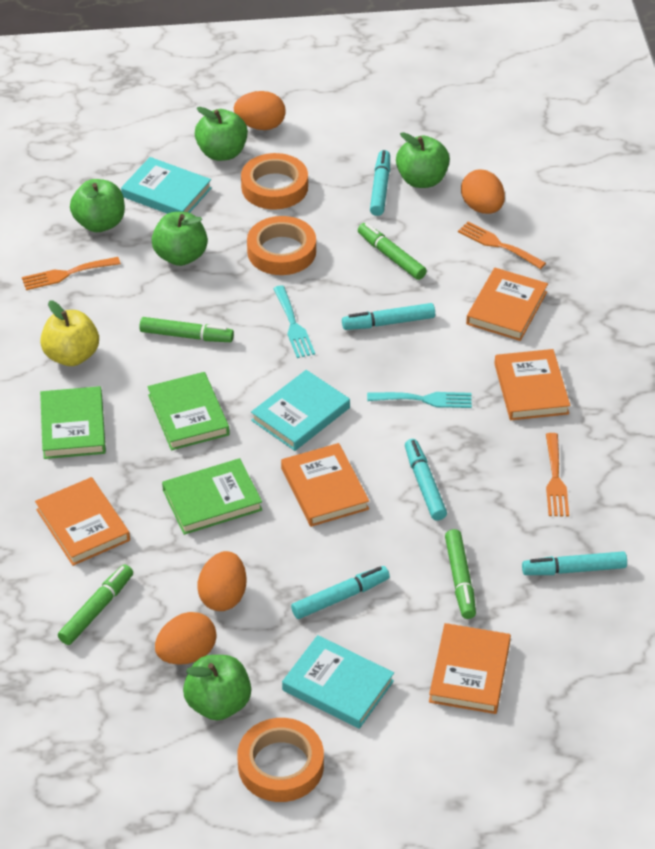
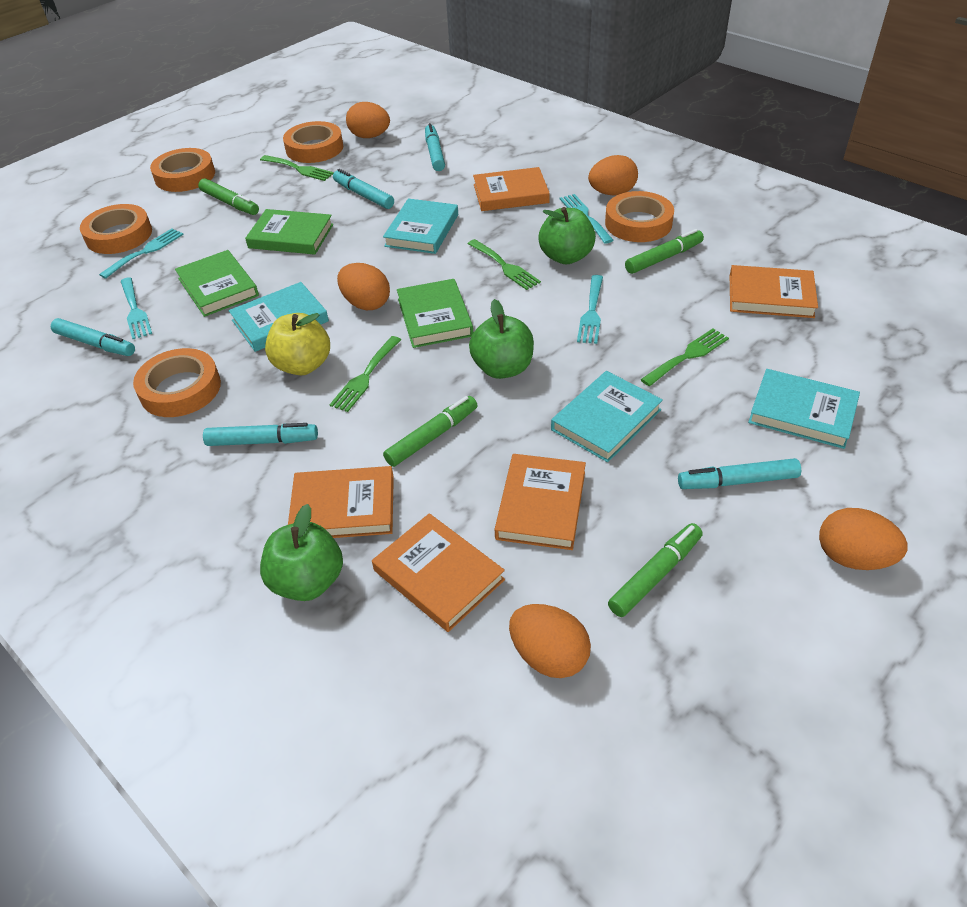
green apple: [70,179,125,232] [152,212,208,266] [183,655,251,721] [195,107,248,161] [396,132,450,188] = 5 -> [260,504,343,601] [469,299,534,379] [538,207,596,264] = 3
green fork: none = 0 -> [260,155,334,181] [329,336,401,412] [468,239,541,290] [640,329,729,386] = 4
orange egg: [155,612,217,665] [198,551,246,611] [234,91,286,130] [461,169,505,214] = 4 -> [337,263,390,310] [346,102,390,138] [509,604,591,678] [588,155,638,196] [819,508,908,570] = 5
orange fork: [22,257,121,290] [458,221,546,269] [546,433,569,516] = 3 -> none = 0
orange tape: [237,718,324,802] [241,153,308,209] [247,216,316,275] = 3 -> [80,204,152,254] [133,348,221,417] [150,148,215,192] [283,121,343,163] [605,191,674,242] = 5
turquoise book: [121,157,212,214] [251,370,350,451] [282,635,394,729] = 3 -> [229,282,329,352] [383,198,458,254] [551,371,663,462] [748,369,860,449] = 4
turquoise fork: [273,286,315,358] [367,392,472,408] = 2 -> [99,228,184,279] [121,277,152,339] [560,194,614,244] [577,275,603,344] = 4

